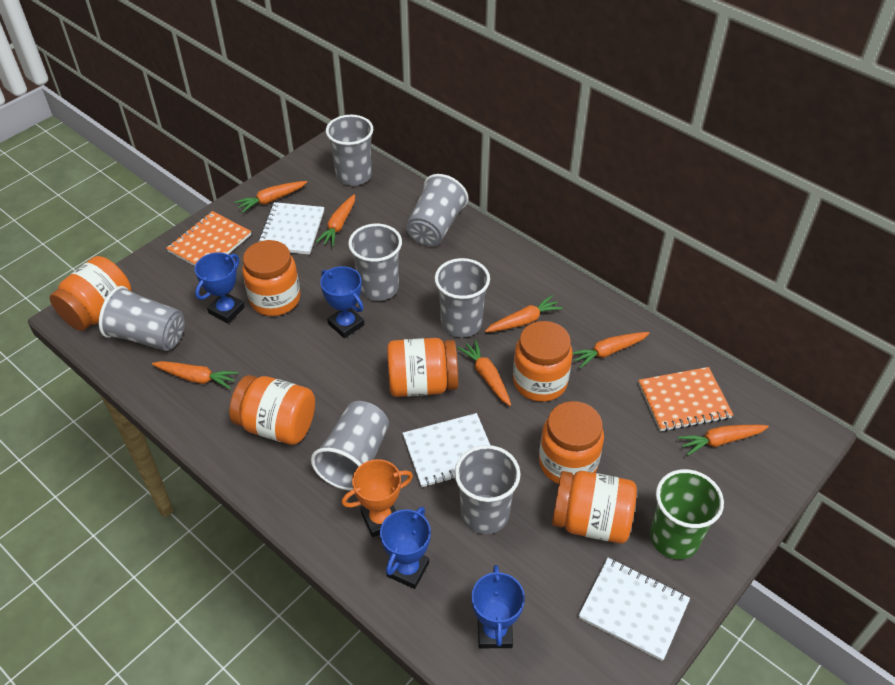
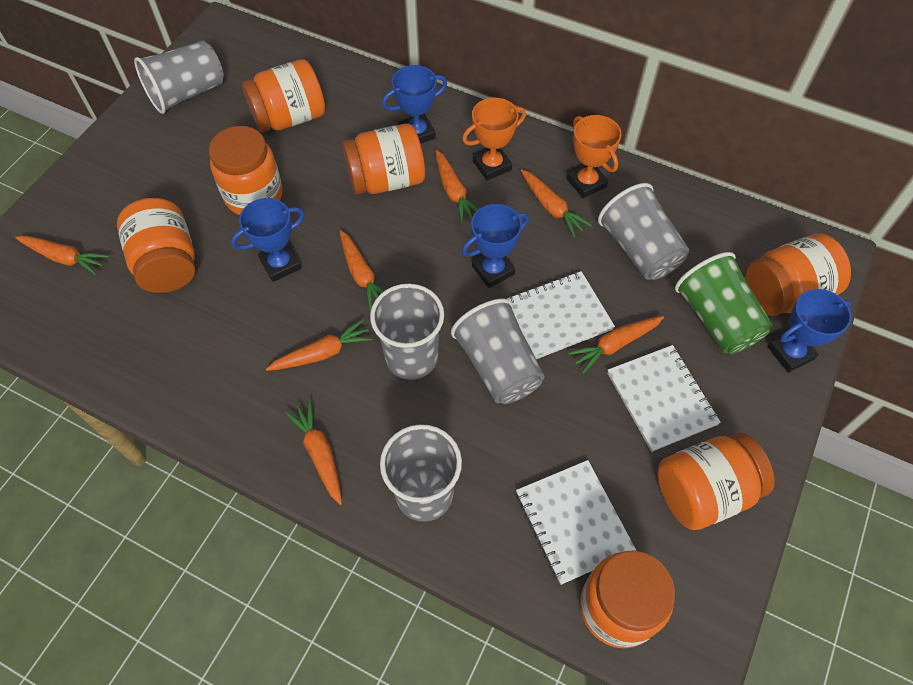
grey cup: [99,286,185,351] [311,401,389,491] [326,115,374,186] [348,224,402,301] [406,174,468,246] [435,258,490,338] [455,445,521,534] = 7 -> [134,40,224,114] [370,284,444,380] [380,424,462,522] [451,299,545,404] [598,183,689,280] = 5
orange notebook: [166,211,251,266] [638,367,733,432] = 2 -> none = 0
orange trophy: [342,459,413,537] = 1 -> [462,98,526,180] [567,115,622,198] = 2

